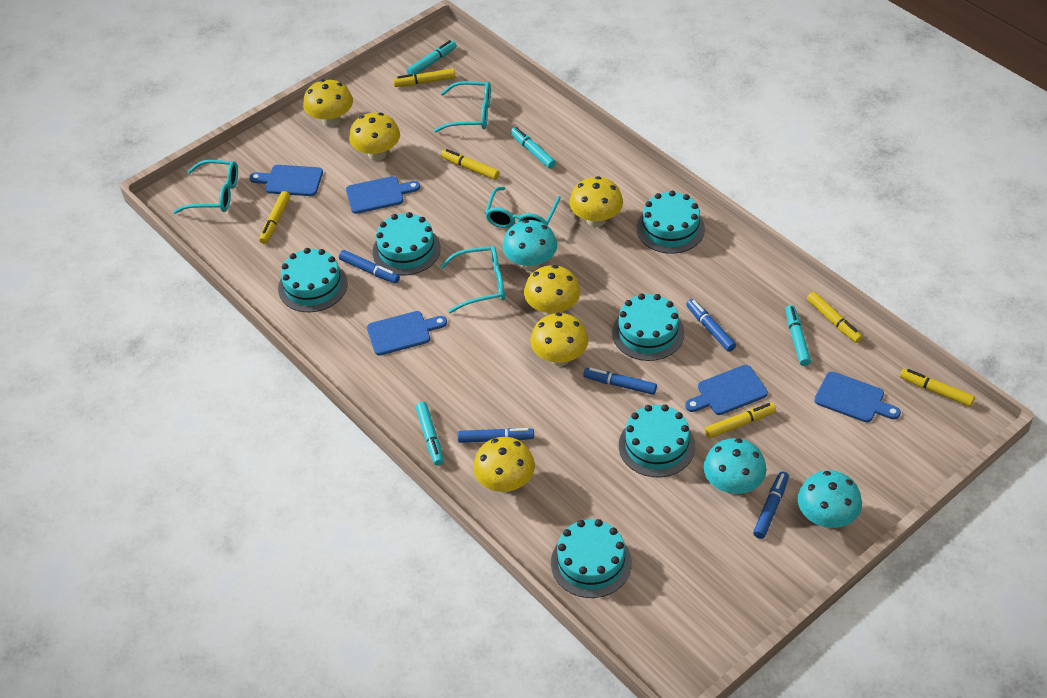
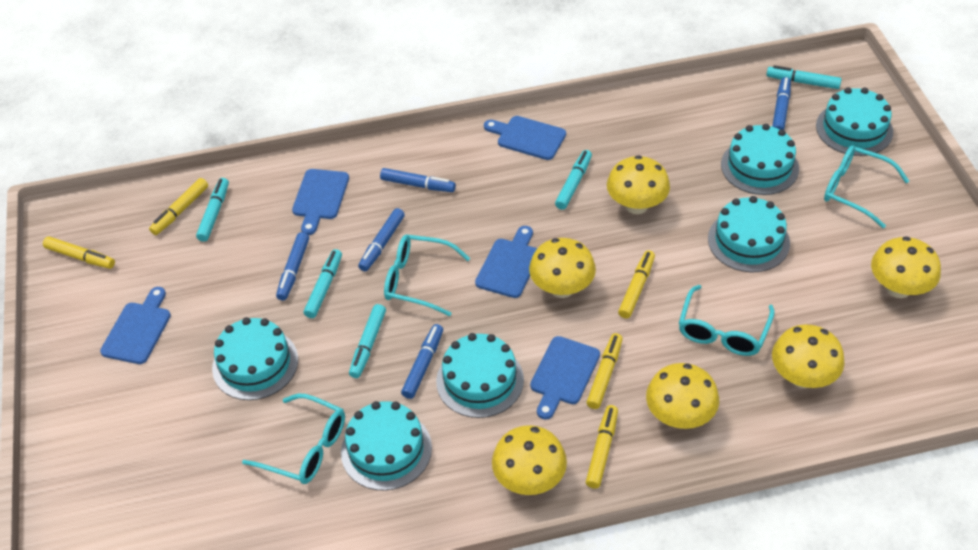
turquoise marker: [407,40,457,75] [415,401,444,466] [510,127,556,169] [785,305,811,366] = 4 -> [196,178,229,242] [304,249,342,318] [349,304,386,378] [555,150,592,210] [766,65,842,89] = 5
turquoise mushroom: [502,220,557,271] [704,438,767,495] [798,471,862,528] = 3 -> none = 0
yellow marker: [259,191,290,244] [393,68,455,87] [441,149,500,180] [705,403,776,438] [807,292,862,343] [900,369,975,407] = 6 -> [43,236,115,269] [149,178,208,235] [586,405,618,489] [587,333,623,409] [618,250,655,318] = 5

